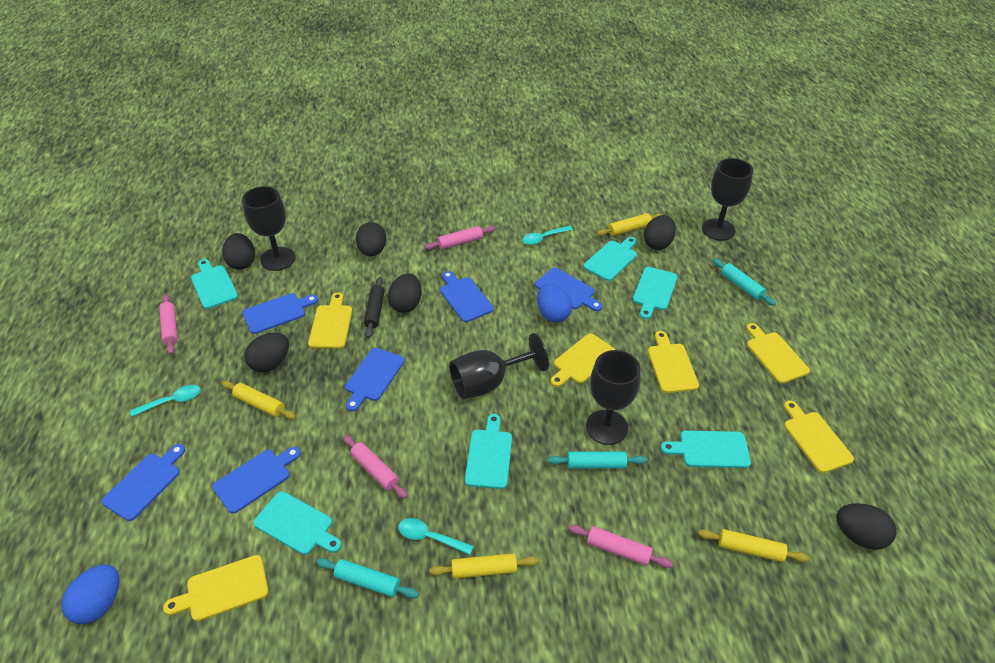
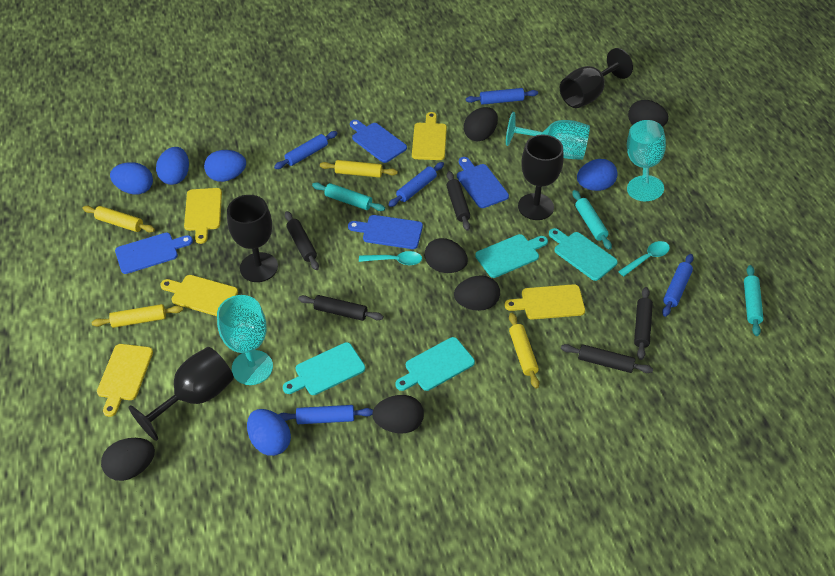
black rolling pin: [364,277,385,338] = 1 -> [285,211,319,270] [298,295,383,321] [446,171,470,231] [561,344,653,373] [634,287,653,360] = 5
blue cutting board: [102,444,185,521] [212,447,301,513] [242,293,318,334] [345,348,404,411] [440,271,494,322] [535,268,602,311] = 6 -> [115,232,193,274] [348,215,423,249] [350,120,407,163] [457,157,509,208] = 4
blue egg: [61,565,120,624] [537,283,572,322] = 2 -> [110,162,153,195] [156,147,189,185] [204,150,246,182] [247,409,291,456] [577,159,618,191] = 5
blue rolling pin: none = 0 -> [274,131,338,169] [278,405,373,424] [388,162,444,207] [466,88,538,105] [662,254,694,317] = 5
pink rolling pin: [159,294,178,355] [343,435,408,499] [424,226,496,250] [568,524,673,568] = 4 -> none = 0
turquoise cutting board: [191,259,238,309] [253,491,342,555] [465,414,512,489] [583,237,637,281] [633,267,678,319] [661,430,751,468] = 6 -> [283,342,365,395] [396,337,475,391] [475,234,548,278] [549,228,618,281] = 4
turquoise goblet: none = 0 -> [217,295,273,385] [506,112,590,160] [627,120,666,201] = 3
turquoise spoon: [130,385,201,417] [398,518,474,555] [522,226,573,245] = 3 -> [359,251,422,265] [618,241,670,276] = 2
yellow cutting board: [163,555,269,621] [308,293,352,349] [550,333,616,387] [648,331,699,393] [746,323,810,383] [784,400,854,473] = 6 -> [97,344,153,417] [160,275,238,316] [184,188,222,244] [412,112,447,160] [505,284,585,320] = 5

